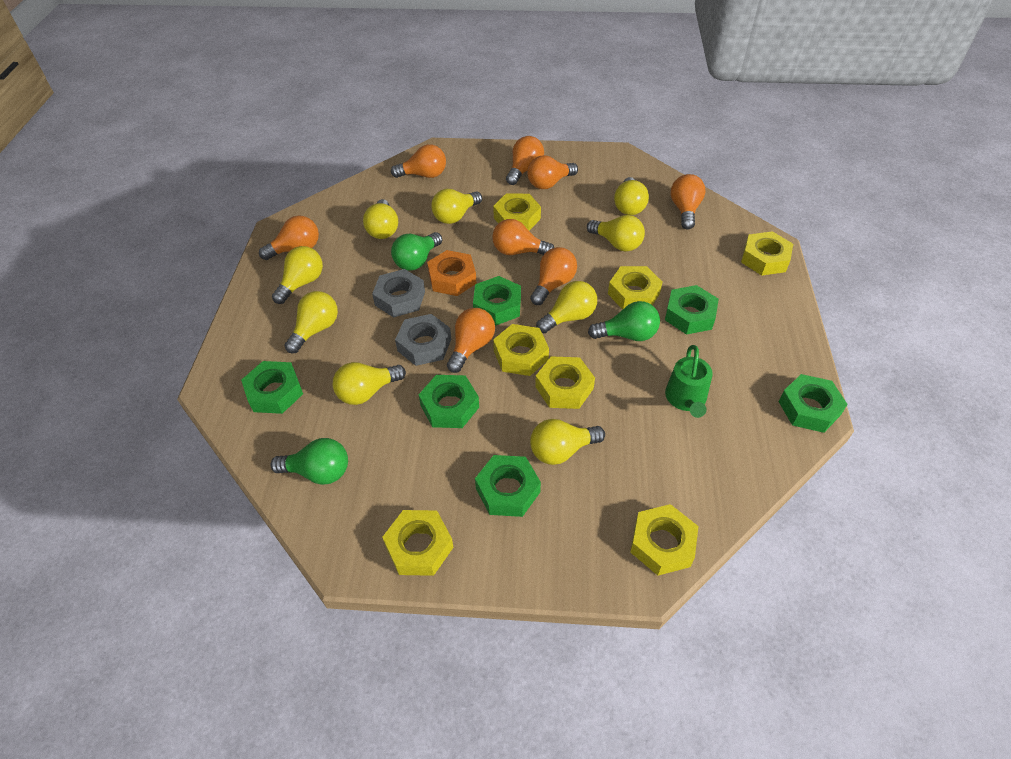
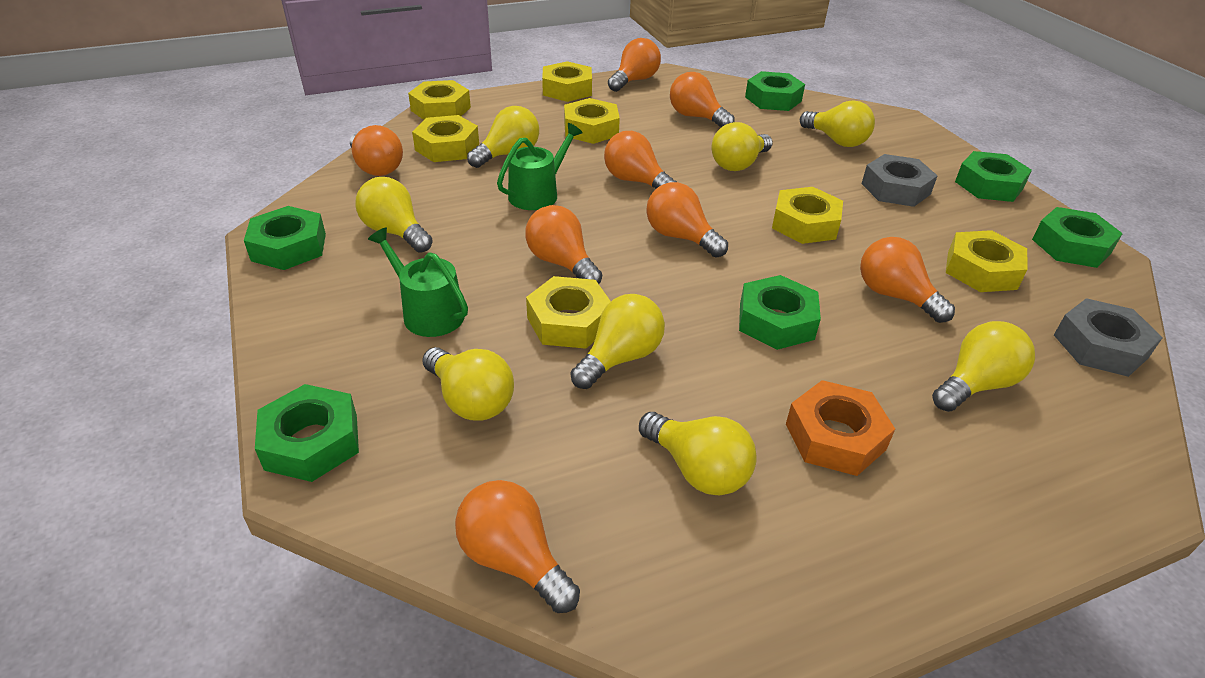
green light bulb: [270,438,348,485] [391,232,442,271] [588,301,660,341] = 3 -> none = 0
green watering can: [665,345,713,418] = 1 -> [368,227,468,337] [497,123,583,210] = 2
yellow light bulb: [272,246,323,304] [284,291,338,353] [333,362,406,405] [363,199,398,239] [431,189,482,224] [530,419,605,465] [536,281,597,333] [587,215,645,251] [614,177,649,215] = 9 -> [356,177,433,253] [422,347,514,421] [467,106,539,168] [570,294,665,389] [639,412,757,496] [712,122,773,171] [800,100,875,147] [932,321,1035,412] = 8

